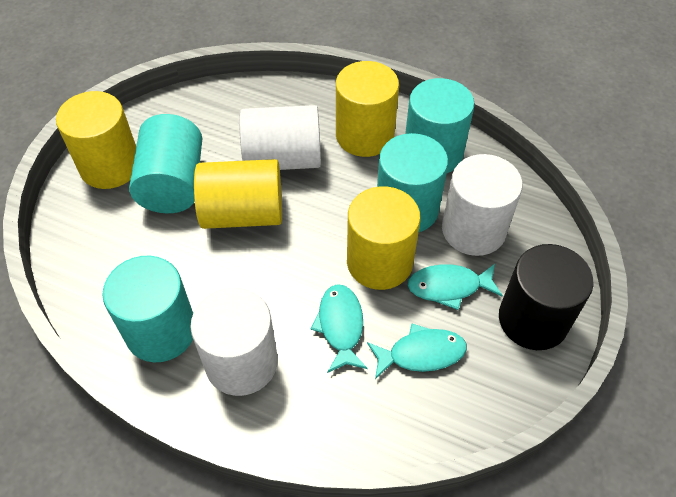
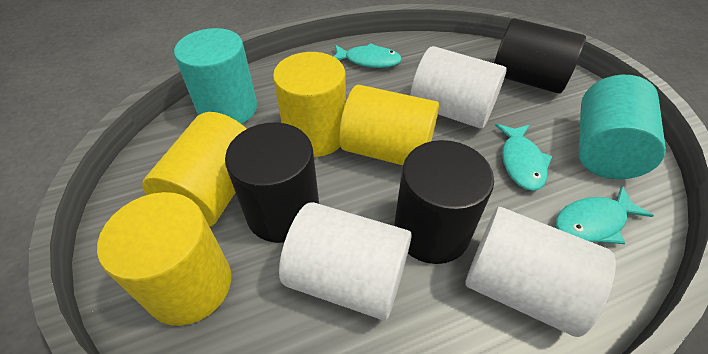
black cylinder: [499,244,594,350] = 1 -> [225,122,319,243] [394,140,494,264] [494,18,586,94] = 3
turquoise cylinder: [102,256,193,362] [129,114,202,213] [377,133,448,232] [405,78,474,173] = 4 -> [174,28,257,124] [579,75,666,179] = 2

